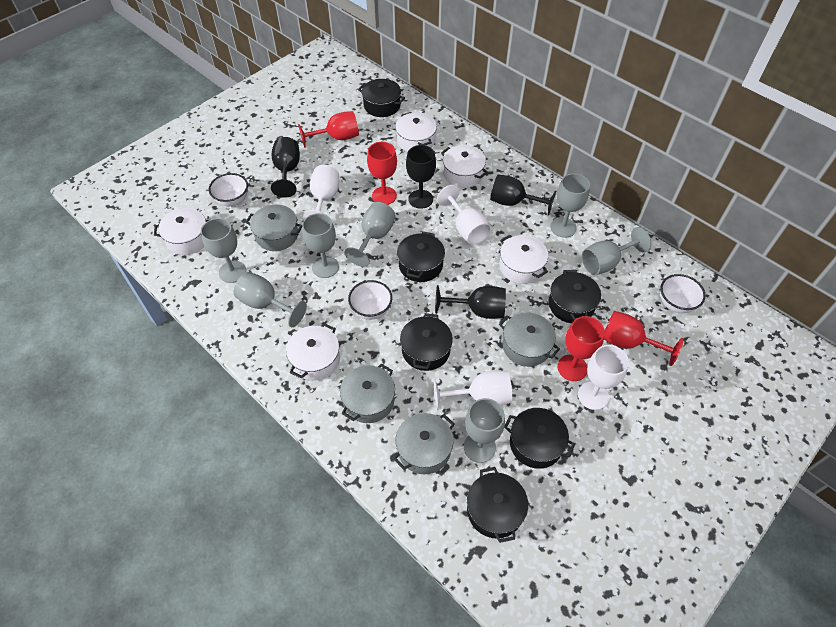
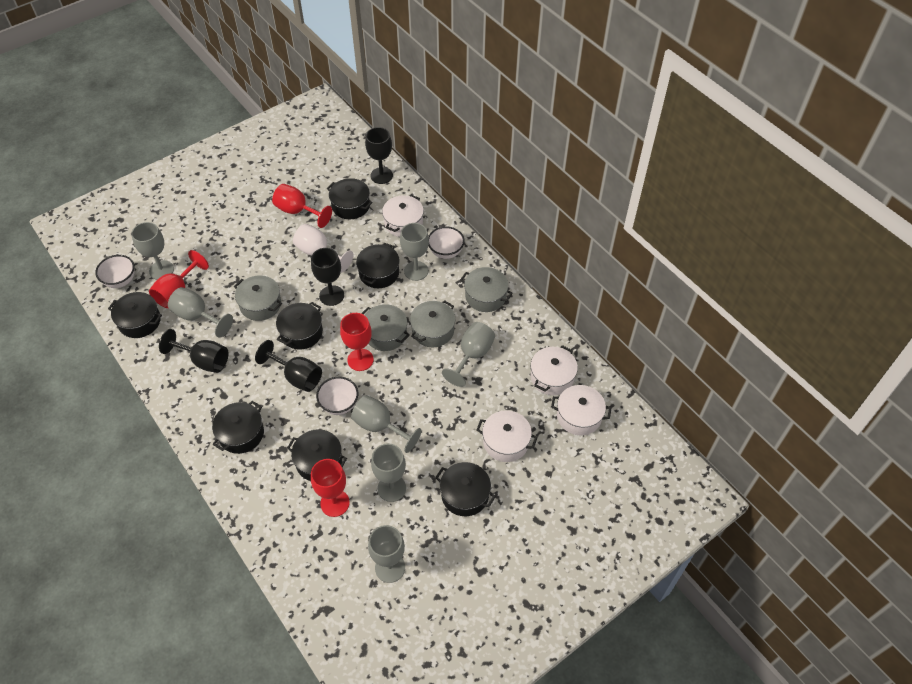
black pot: [358,79,405,117] [397,231,445,282] [400,313,453,371] [467,467,528,543] [504,408,575,469] [549,270,601,323] = 6 -> [108,292,162,338] [212,401,264,454] [276,302,323,350] [287,429,347,481] [327,178,373,219] [356,243,400,288] [435,462,496,516] = 7
white goblet: [303,165,339,219] [433,370,512,410] [437,185,491,245] [578,345,629,410] = 4 -> [293,224,353,273] = 1
white pot: [154,208,209,255] [286,323,340,381] [396,112,437,152] [441,145,488,188] [499,235,548,284] = 5 -> [382,195,424,237] [476,410,538,462] [531,345,578,395] [551,385,611,436] = 4

